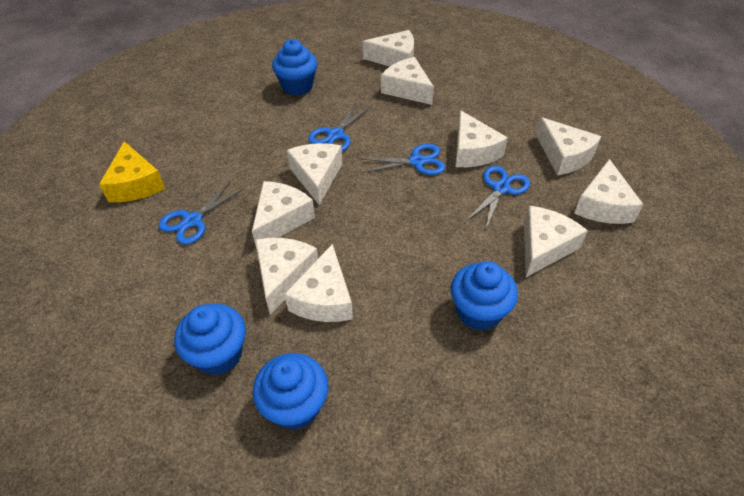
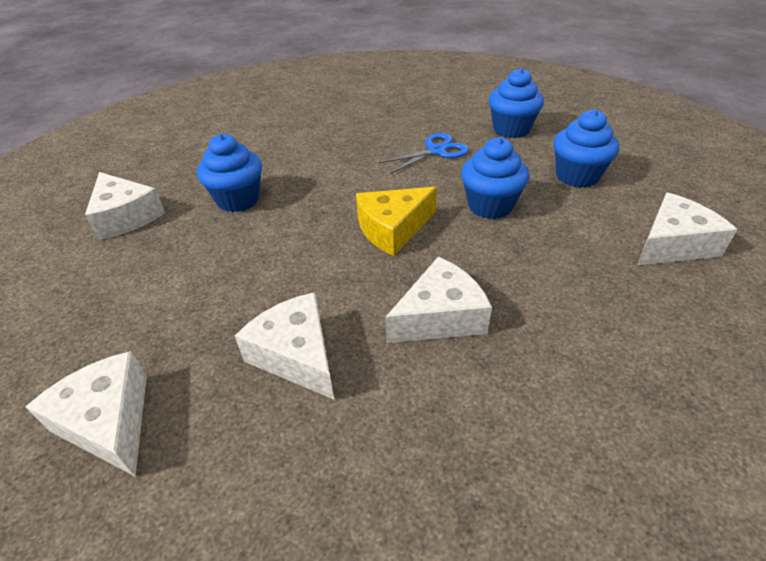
blue scissors: [159,181,245,245] [308,103,371,152] [360,144,446,175] [466,166,530,228] = 4 -> [378,133,469,174] = 1
white cheese: [252,181,315,249] [255,238,318,314] [284,244,353,322] [287,143,342,205] [363,30,414,66] [381,57,434,105] [456,110,508,167] [524,206,588,277] [536,117,602,175] [574,159,643,224] = 10 -> [26,351,147,476] [85,172,165,240] [235,292,334,399] [385,257,492,343] [637,193,737,265] = 5

